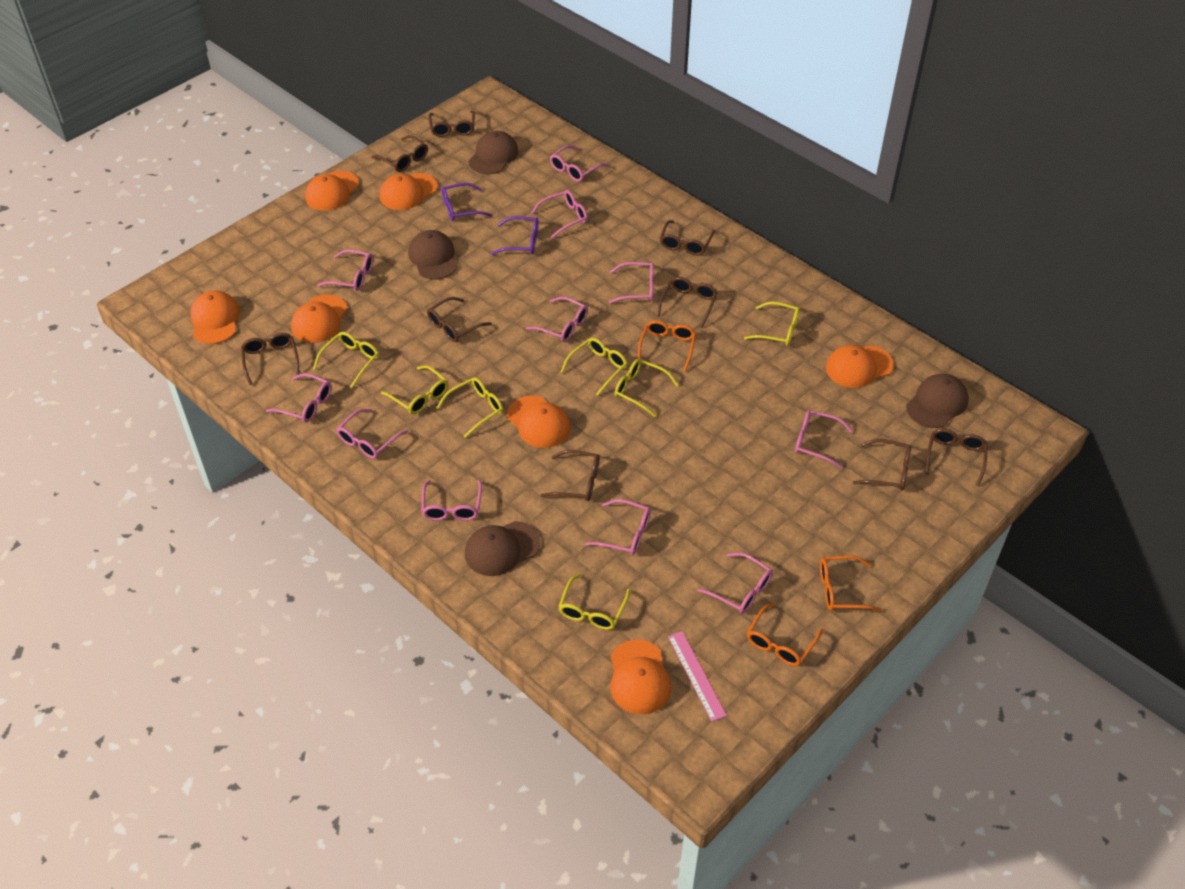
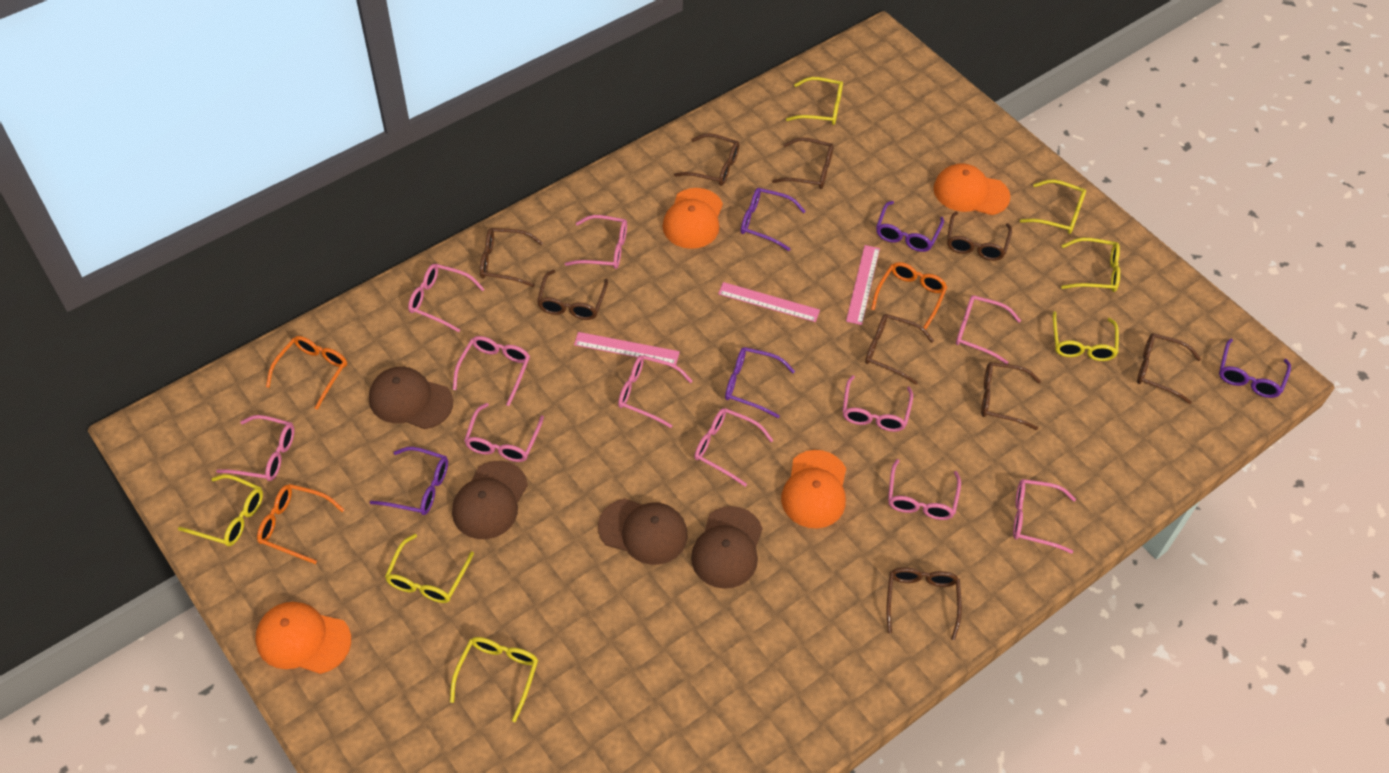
orange cap: [190,291,240,344] [291,295,348,343] [305,171,359,211] [380,173,438,210] [507,395,571,448] [611,639,671,714] [826,345,894,388] = 7 -> [255,602,351,674] [662,188,723,249] [781,450,846,528] [933,163,1010,215] = 4
pink ruler: [668,631,727,722] = 1 -> [574,332,680,365] [718,282,820,322] [846,245,880,325] = 3
purple glasses: [441,183,492,221] [491,216,539,255] = 2 -> [370,447,448,515] [725,347,795,418] [741,188,806,251] [876,201,944,252] [1219,339,1291,398] = 5

